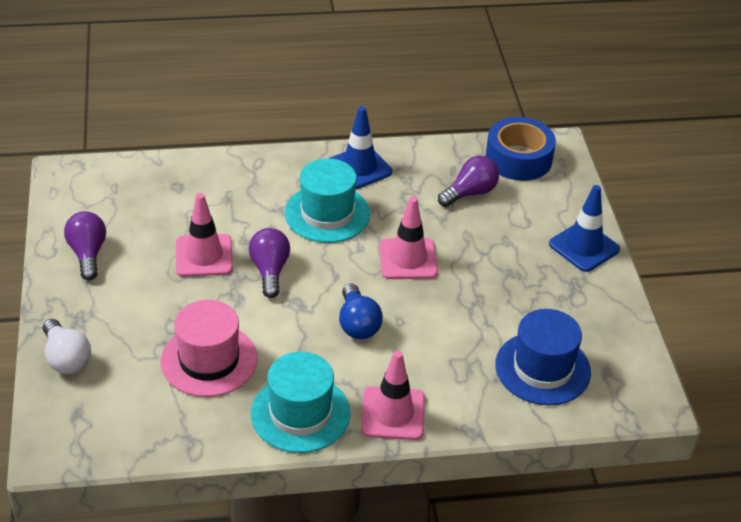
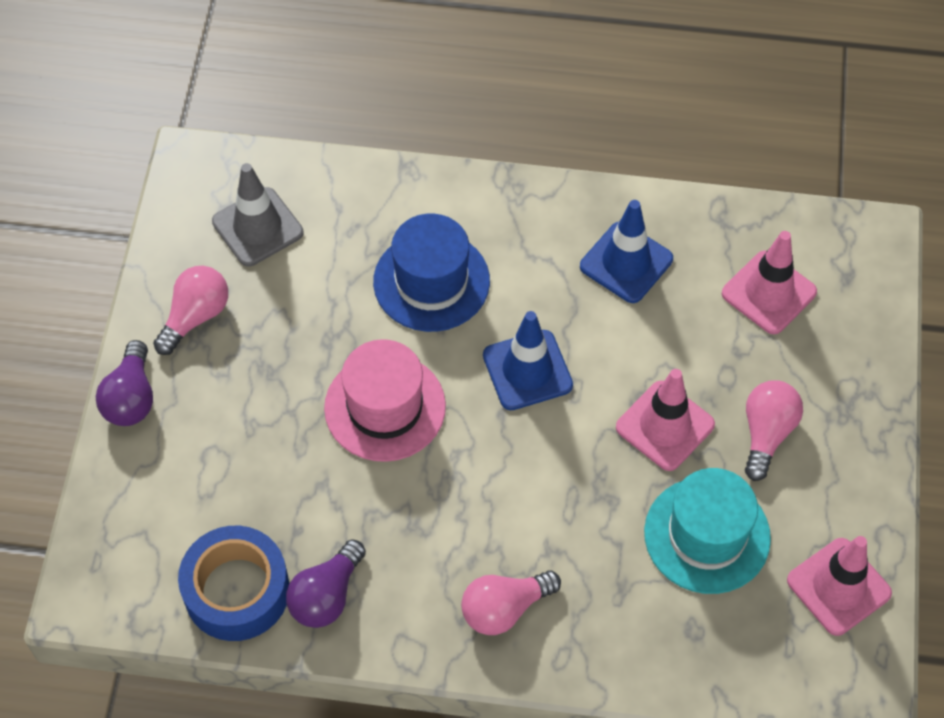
blue light bulb: [339,284,383,339] = 1 -> none = 0
grey traffic cone: none = 0 -> [212,163,303,267] = 1
pink light bulb: none = 0 -> [153,266,228,355] [461,570,561,635] [745,380,803,481] = 3
purple light bulb: [64,211,106,280] [249,228,290,298] [438,156,499,207] = 3 -> [96,340,153,426] [286,539,366,628] = 2
turquoise hat: [251,352,351,453] [285,158,370,243] = 2 -> [644,468,771,594] = 1
white light bulb: [43,319,91,374] = 1 -> none = 0

